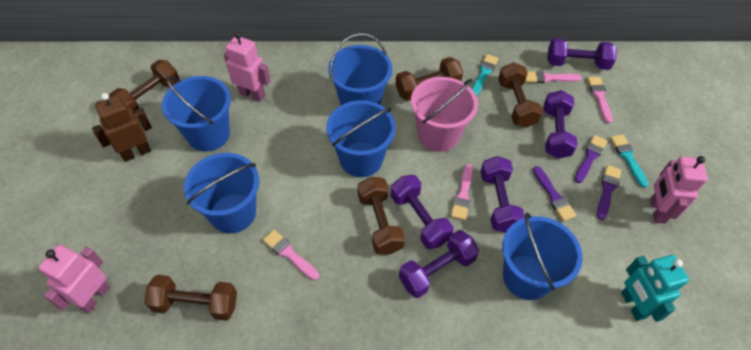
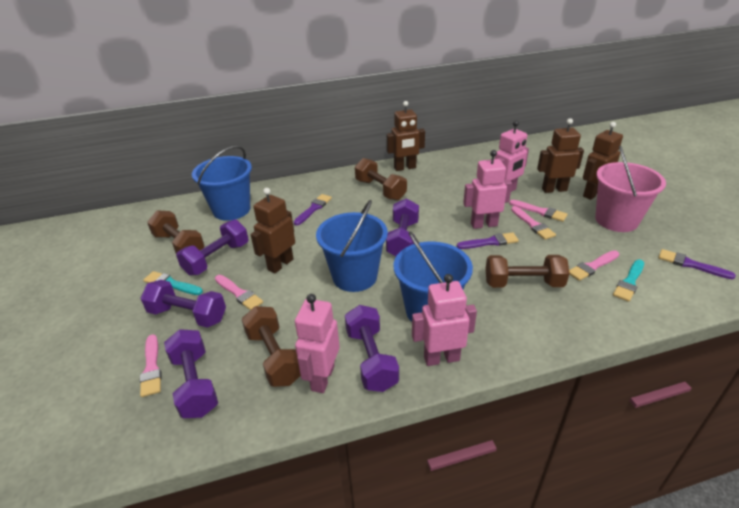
blue bucket: [162,76,231,152] [184,153,259,234] [326,100,396,177] [328,33,392,105] [502,213,583,300] = 5 -> [192,146,252,221] [316,200,388,292] [394,231,473,322] = 3
brown dumbbell: [109,60,179,114] [145,275,237,321] [358,177,405,255] [395,57,463,101] [498,62,543,128] = 5 -> [147,210,205,254] [242,306,301,387] [355,158,407,201] [485,255,570,288] = 4
brown robot: [92,93,152,162] = 1 -> [251,188,295,273] [387,101,425,171] [537,118,584,193] [583,122,623,200] = 4
pink brush: [263,230,319,280] [451,164,473,220] [525,71,582,83] [587,77,613,123] = 4 -> [140,334,162,397] [215,275,263,310] [509,200,568,222] [511,206,556,240] [569,250,619,281] = 5
pink robot: [38,245,110,313] [224,32,270,102] [650,156,708,224] = 3 -> [295,294,340,393] [412,274,477,366] [463,150,512,229] [495,120,529,192] = 4
turquoise robot: [621,255,689,322] = 1 -> none = 0

